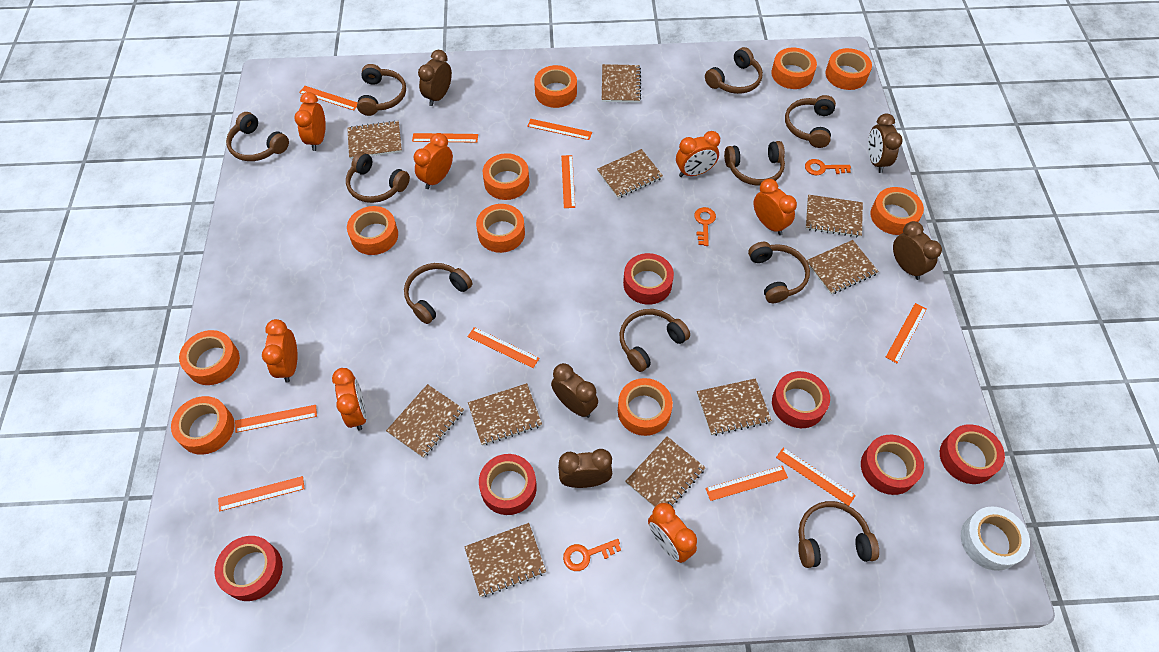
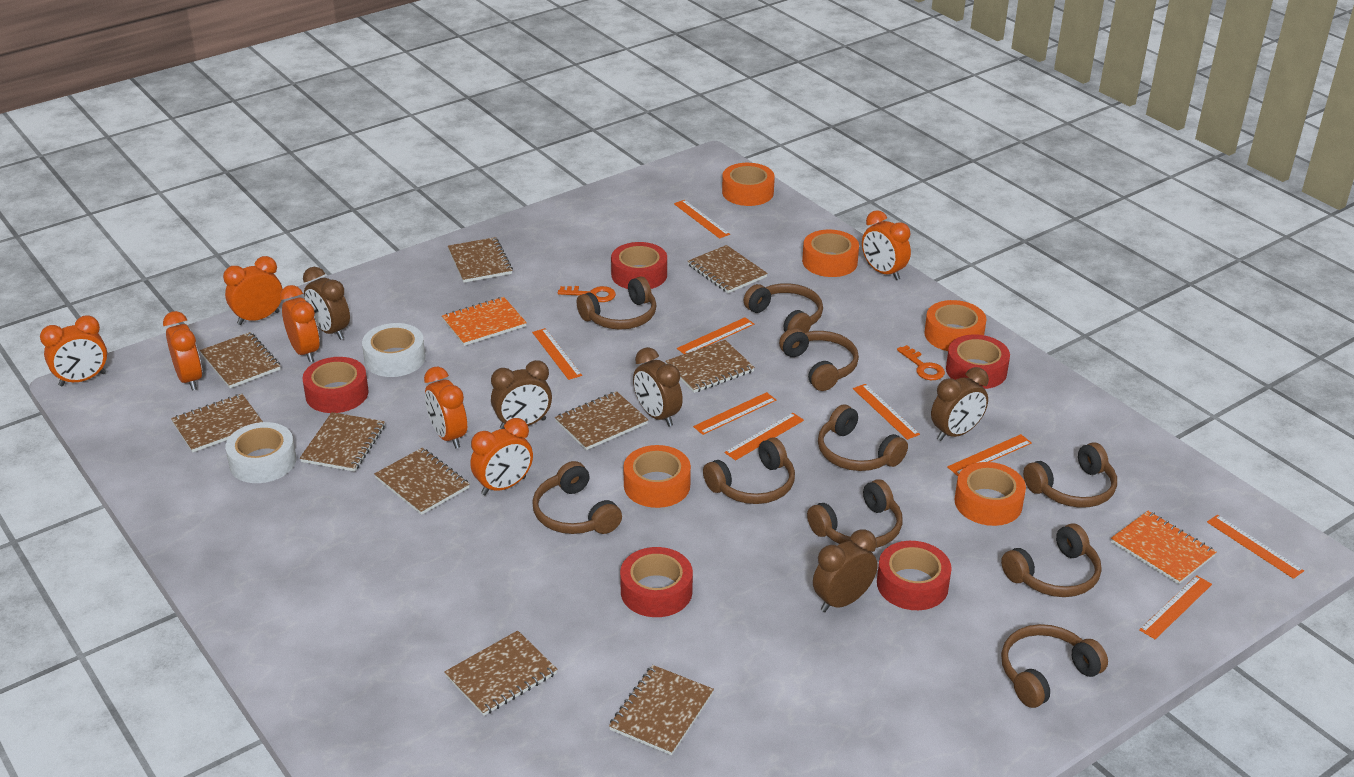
orange key: [563,539,621,571] [694,207,716,246] [805,159,851,175] = 3 -> [558,286,616,302] [897,345,945,380] = 2
orange notebook: none = 0 -> [442,297,527,346] [1111,511,1216,584] = 2
orange ruler: [218,476,305,511] [235,405,317,433] [299,86,358,110] [412,133,478,143] [467,327,539,368] [527,119,592,140] [561,155,575,208] [705,466,788,501] [776,448,856,506] [885,303,927,363] = 10 -> [532,328,582,380] [674,200,730,239] [677,317,754,354] [693,392,776,435] [725,413,804,460] [853,384,920,440] [947,434,1032,476] [1139,575,1212,639] [1207,515,1304,579] = 9
orange tape: [171,396,235,455] [179,330,240,385] [347,206,398,255] [476,204,525,253] [483,153,529,200] [534,65,577,108] [618,378,673,436] [771,48,817,89] [825,48,872,90] [870,187,924,235] = 10 -> [623,445,691,508] [722,163,775,206] [802,230,859,277] [924,300,986,351] [954,462,1026,526] = 5
red tape: [215,536,283,601] [479,454,537,515] [623,253,674,305] [772,371,830,428] [861,435,924,495] [940,424,1005,484] = 6 -> [302,357,369,413] [611,242,667,289] [620,547,693,617] [877,541,952,610] [946,334,1010,389] = 5
white tape: [961,507,1030,571] = 1 -> [225,422,296,483] [362,323,425,377] = 2

